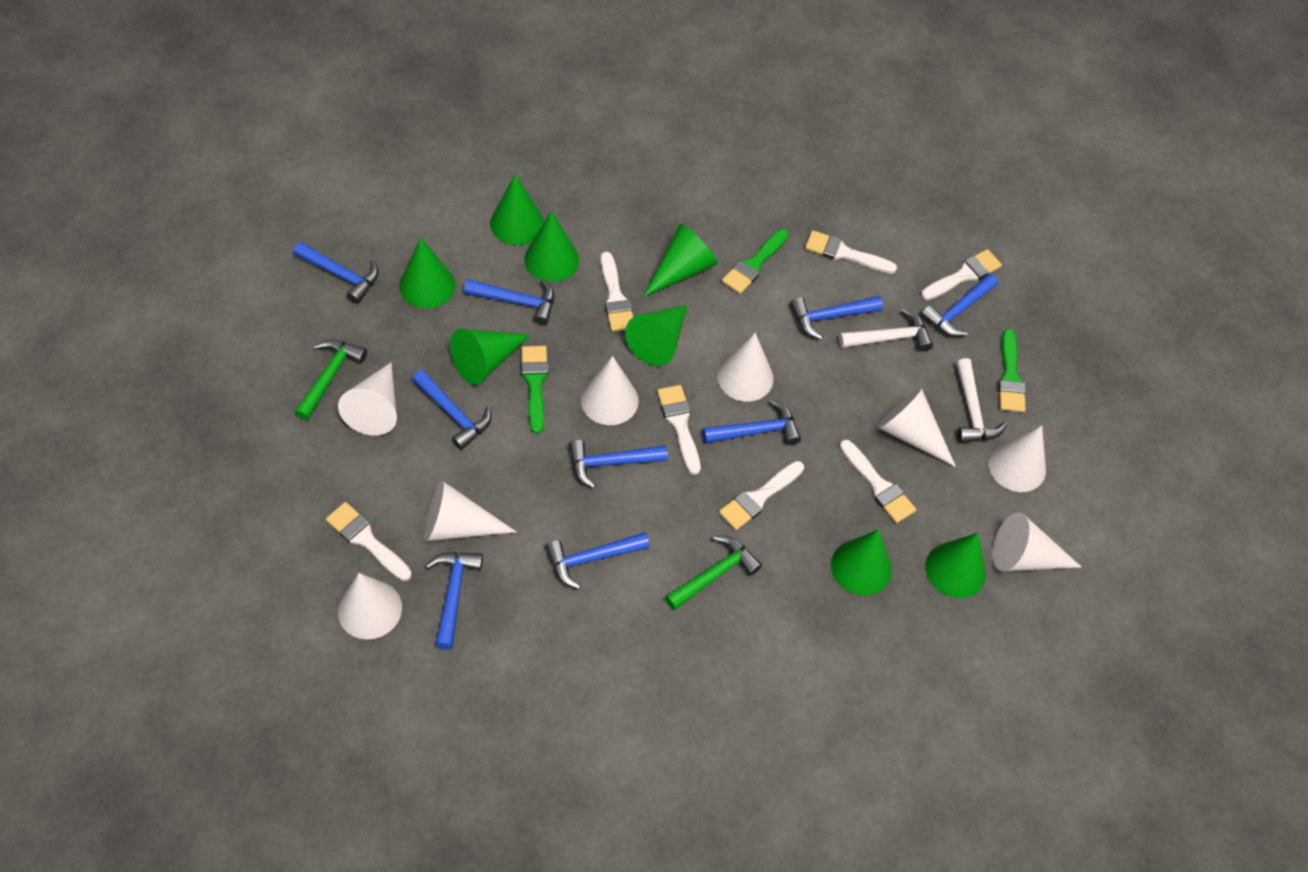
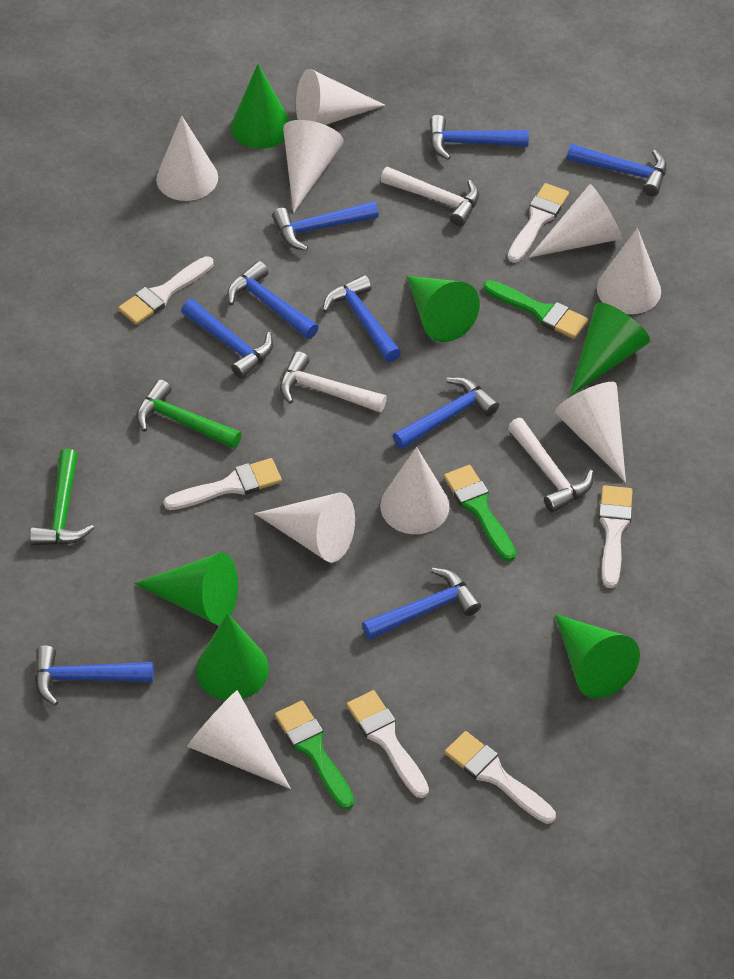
green cone: [399,237,455,309] [450,329,531,385] [490,174,544,245] [524,211,579,282] [625,305,687,366] [643,224,718,297] [831,530,892,595] [925,533,986,598] = 8 -> [134,553,238,625] [196,613,269,700] [231,64,290,149] [407,276,480,342] [555,614,640,698] [570,302,650,396] = 6
white brush: [326,502,412,581] [601,252,633,331] [657,385,701,475] [719,461,804,530] [805,230,897,274] [840,440,916,523] [921,249,1002,300] = 7 -> [118,256,214,325] [163,458,282,510] [347,690,429,798] [445,731,556,824] [508,183,569,263] [599,485,633,588] = 6
white cone: [338,362,397,435] [338,573,402,639] [425,481,516,541] [581,356,639,425] [717,333,774,402] [878,388,956,467] [988,425,1046,492] [993,512,1082,571] = 8 -> [156,115,218,201] [187,690,291,789] [255,492,355,563] [283,120,344,213] [296,69,385,125] [380,447,450,534] [529,184,622,258] [555,382,626,482] [597,228,661,314] = 9
white hammer: [839,308,933,352] [956,358,1007,443] = 2 -> [280,351,387,413] [381,167,479,226] [508,418,594,513] = 3

